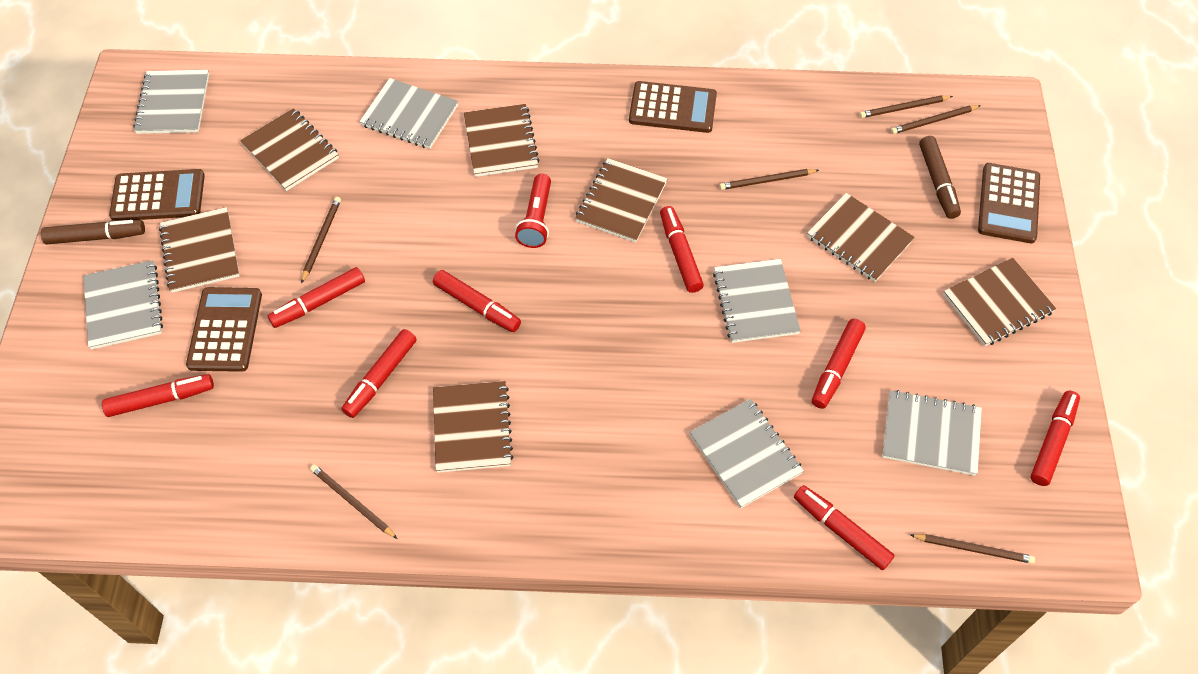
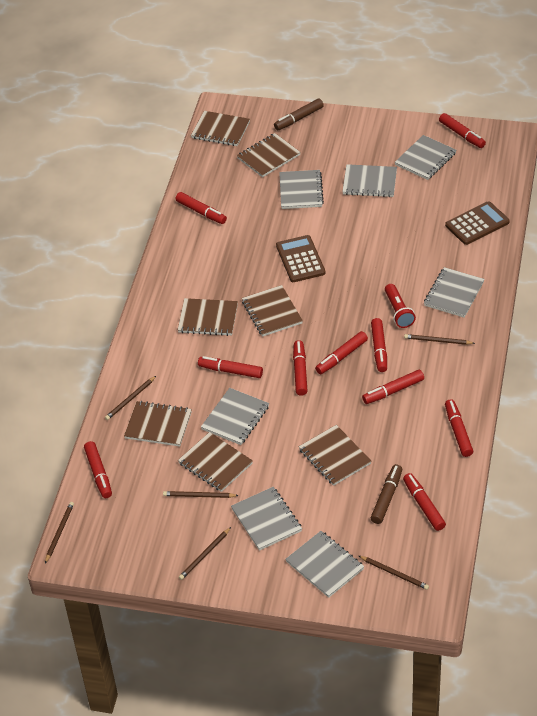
brown calculator: [109,169,205,220] [186,287,262,372] [629,81,717,133] [978,163,1040,243] = 4 -> [276,235,325,282] [445,201,510,245] = 2
grey notebook: [84,260,163,350] [133,70,209,134] [360,78,458,149] [689,399,804,508] [713,259,801,343] [882,390,982,476] = 6 -> [201,388,269,445] [231,487,302,551] [279,170,324,209] [285,531,364,598] [342,164,397,197] [395,135,456,180] [424,267,484,318] = 7
red marker: [102,374,214,417] [268,267,365,328] [341,329,417,418] [433,270,521,332] [660,206,704,293] [794,485,895,570] [812,319,866,409] [1030,391,1080,486] = 8 -> [84,441,112,498] [176,192,227,224] [198,356,263,378] [293,340,308,396] [315,331,368,374] [362,370,424,404] [371,318,387,372] [403,473,446,531] [439,113,486,148] [445,399,473,457] = 10

